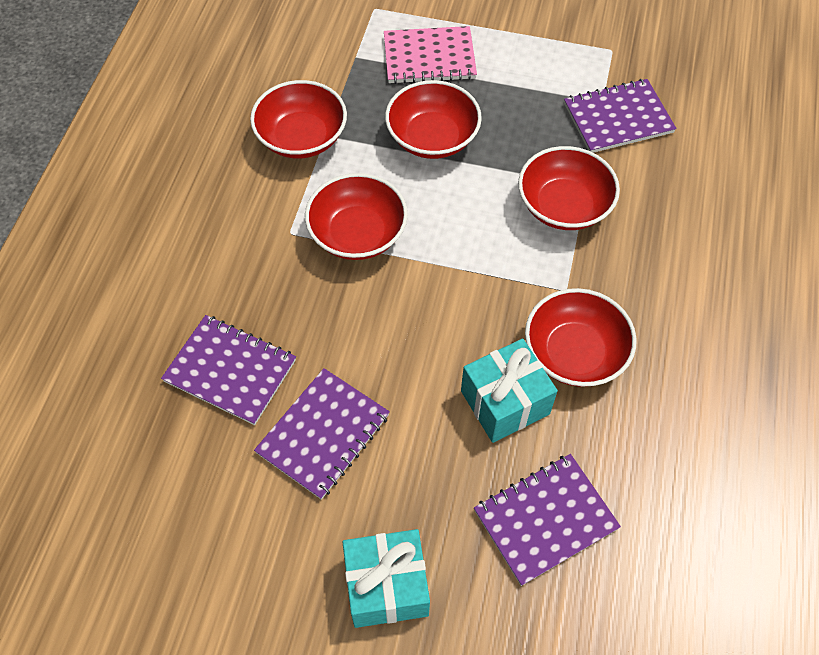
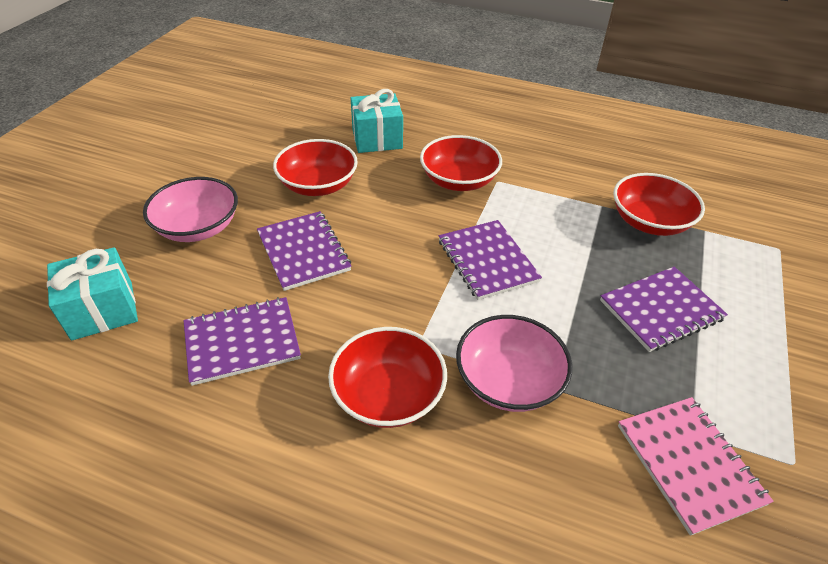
pink bowl: none = 0 -> [143,177,238,242] [456,315,572,412] = 2
red bowl: [250,80,347,158] [305,173,408,260] [385,80,482,159] [518,146,620,230] [525,288,637,387] = 5 -> [273,139,358,196] [328,327,447,428] [420,135,502,191] [613,173,705,236] = 4

